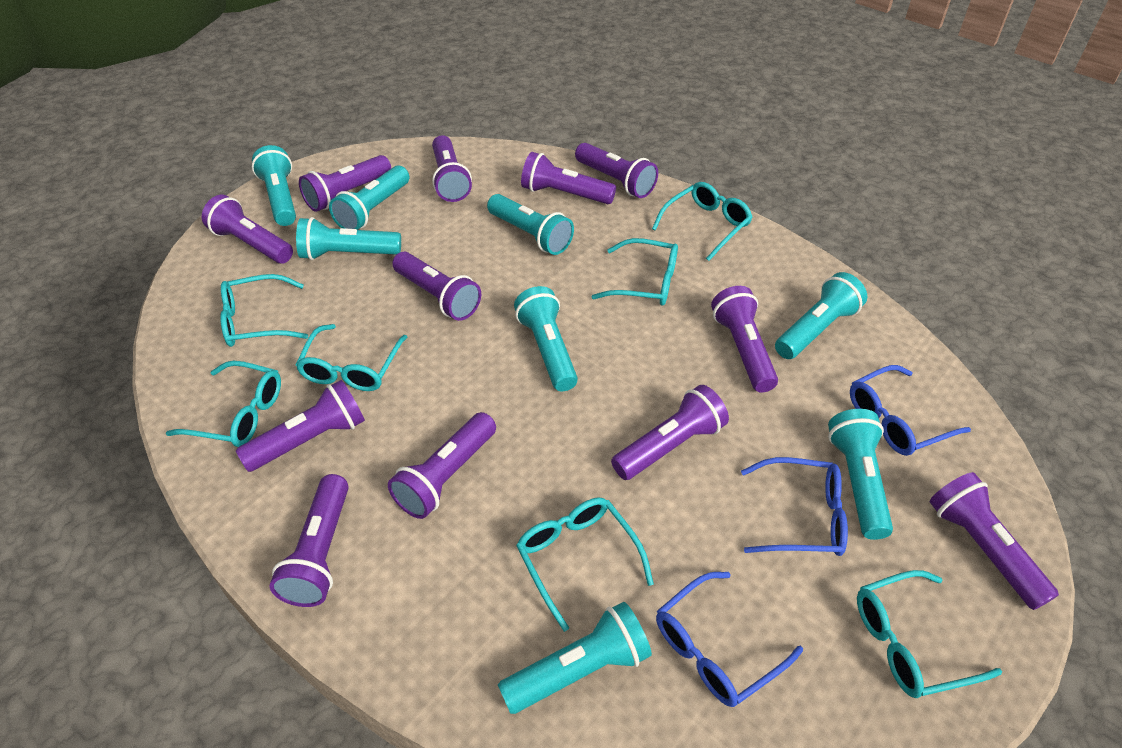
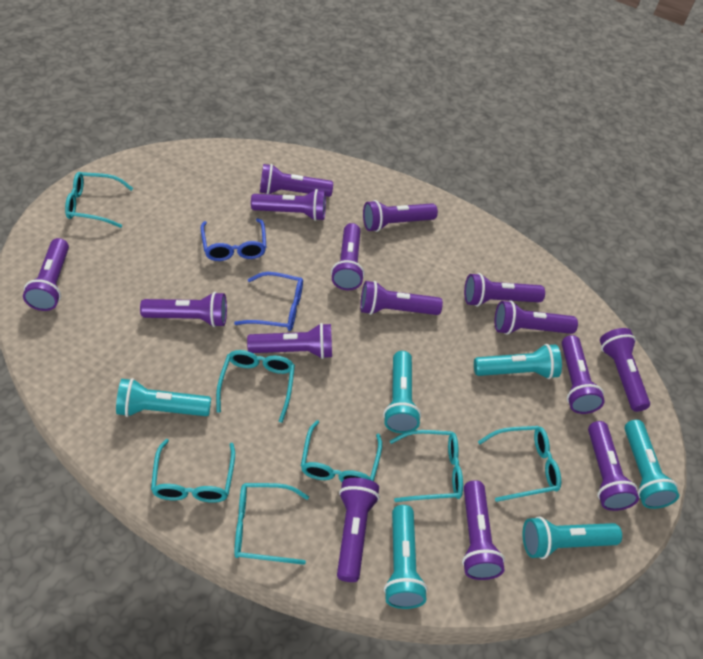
blue glasses: [656,572,803,707] [741,457,848,556] [850,365,971,456] = 3 -> [201,218,266,261] [234,272,303,331] = 2
purple flashlight: [202,195,293,264] [236,380,365,472] [269,474,349,607] [299,155,391,212] [388,412,496,519] [392,252,481,321] [432,135,472,202] [521,152,616,204] [575,143,658,198] [611,385,729,480] [711,286,778,393] [930,472,1059,610] = 12 -> [23,238,69,311] [140,292,227,327] [247,323,332,359] [251,189,326,221] [260,164,333,197] [331,223,365,290] [337,478,380,582] [360,281,443,315] [363,200,438,232] [462,480,505,580] [464,273,545,307] [495,300,578,335] [562,335,605,414] [588,421,639,511] [600,328,650,412] = 15
turquoise flashlight: [252,145,296,226] [296,217,401,260] [329,166,409,230] [487,194,574,255] [498,602,652,714] [514,286,578,391] [775,272,867,359] [828,409,893,540] = 8 -> [116,378,211,417] [383,351,421,433] [384,505,428,609] [474,344,562,379] [522,516,622,559] [624,420,679,509] = 6

